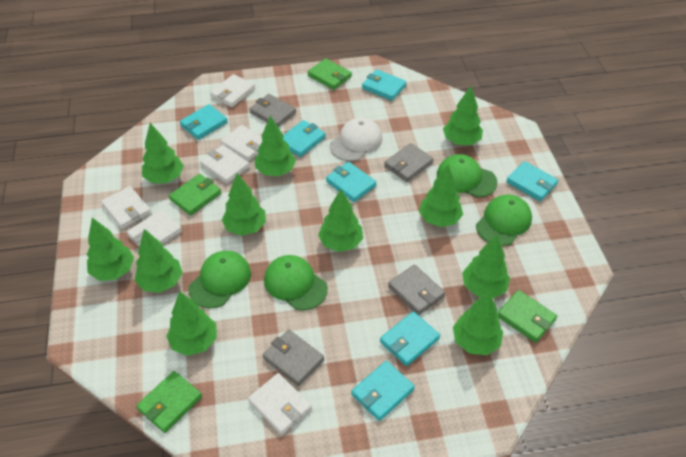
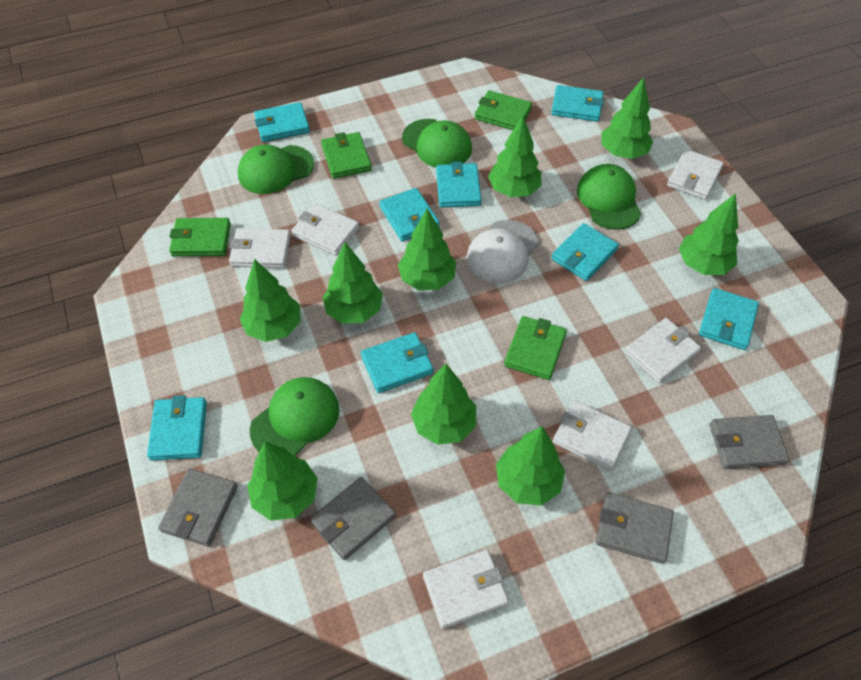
green tree: [87,218,134,281] [134,229,183,293] [142,123,184,183] [166,291,217,356] [222,173,266,236] [255,115,296,176] [318,189,363,252] [419,165,463,227] [443,86,483,145] [453,291,503,355] [462,235,510,298] = 11 -> [240,259,301,342] [247,442,318,521] [323,242,383,324] [398,209,456,290] [411,364,476,445] [488,116,541,197] [496,426,565,506] [601,77,653,159] [679,193,739,275] = 9
turquoise wallet: [180,104,228,140] [283,120,326,157] [326,162,377,202] [351,361,415,421] [362,69,407,101] [380,311,440,366] [506,161,558,201] = 7 -> [147,395,207,461] [254,102,310,142] [361,332,434,393] [379,188,440,241] [436,161,481,208] [551,85,604,122] [551,223,619,281] [699,288,759,350] = 8

